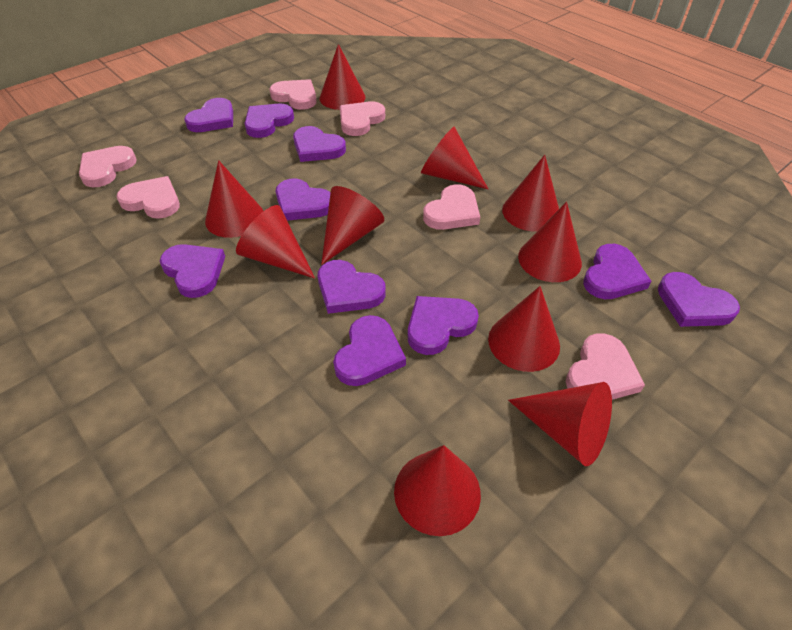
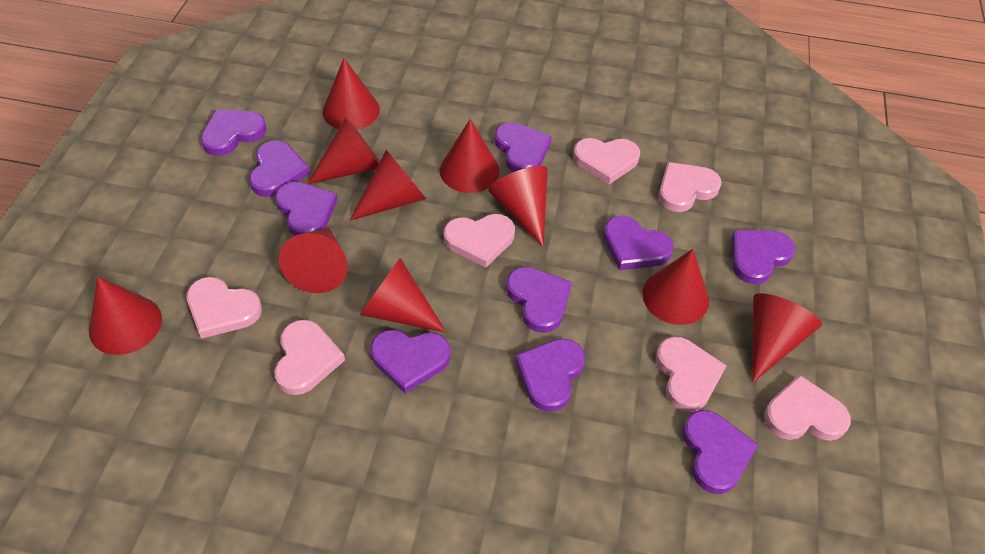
pink heart: [79,146,137,187] [116,176,180,219] [269,79,317,110] [340,101,385,136] [423,184,480,230] [566,333,645,400] = 6 -> [187,277,262,339] [274,320,345,395] [444,214,515,268] [573,138,640,184] [656,336,727,412] [658,162,722,212] [764,375,851,441] = 7

